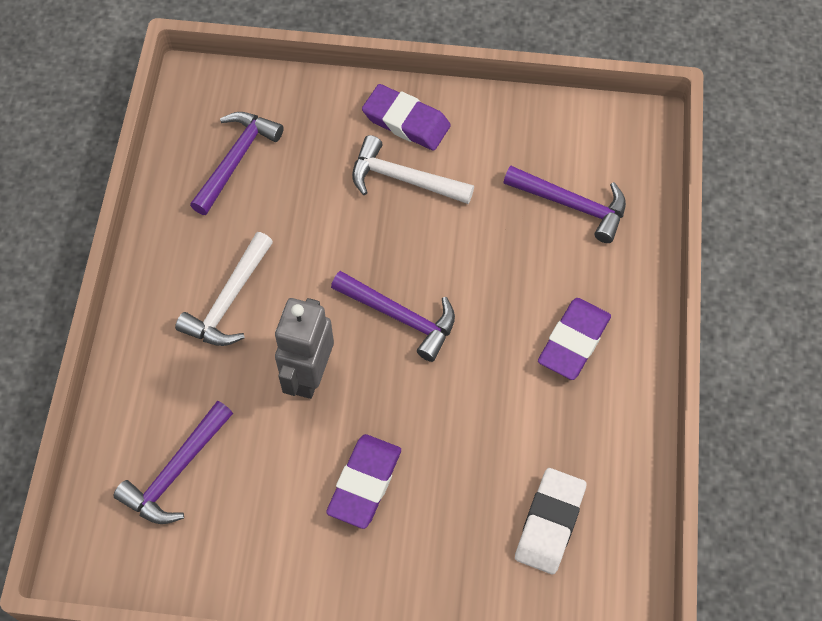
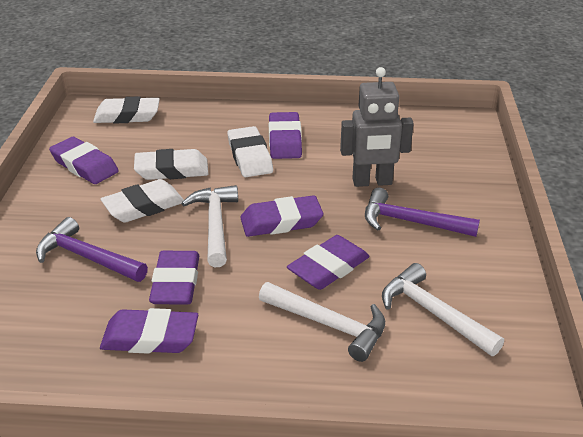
purple eraser: [326,434,401,529] [362,84,451,151] [538,298,611,380] = 3 -> [49,137,119,184] [100,308,198,354] [149,251,199,304] [240,195,323,237] [269,112,302,159] [287,235,370,290] = 6
purple hammer: [113,401,233,524] [190,112,284,215] [331,271,455,362] [504,166,626,243] = 4 -> [36,217,148,282] [365,187,480,237] = 2
white eraser: [515,468,587,574] = 1 -> [93,96,160,123] [101,179,184,223] [134,149,208,180] [227,126,273,177] = 4
white hammer: [175,232,273,346] [352,135,474,204] = 2 -> [181,185,238,267] [259,282,385,362] [382,263,504,356] = 3

